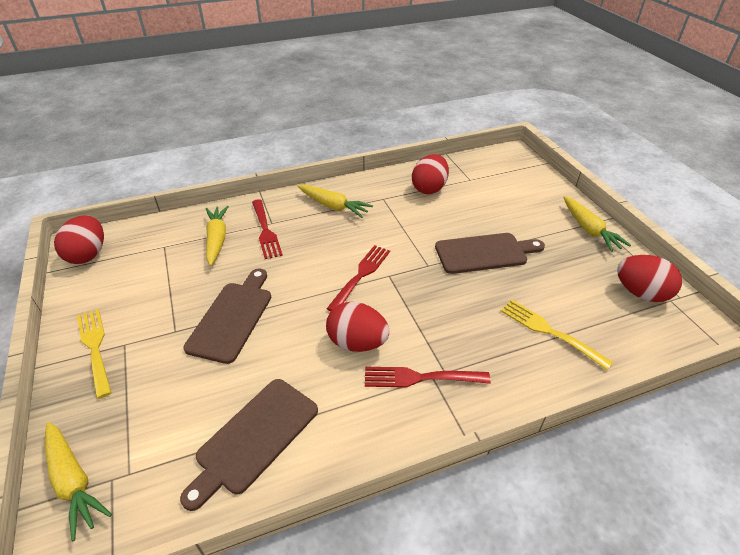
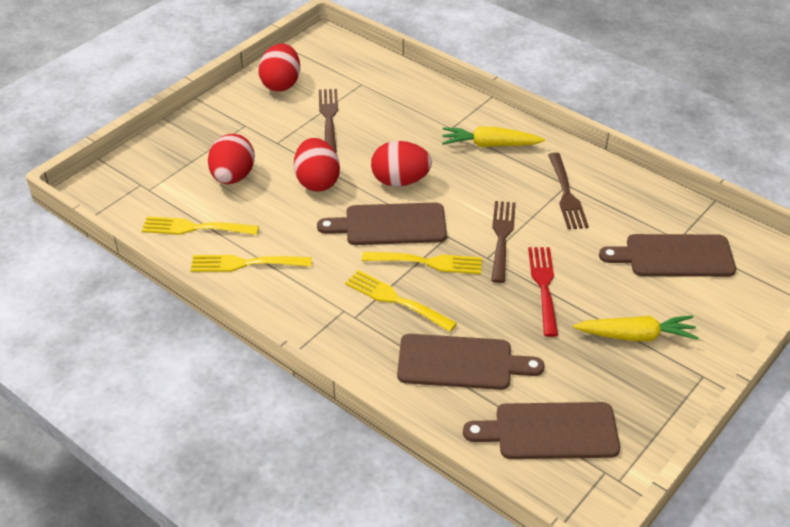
brown cutting board: [180,379,318,511] [183,269,271,364] [435,233,545,274] = 3 -> [317,202,447,245] [397,334,545,390] [463,402,620,459] [599,234,736,277] = 4
brown fork: none = 0 -> [319,89,338,152] [491,201,516,283] [548,153,589,230] = 3
red fork: [252,199,283,259] [327,245,390,311] [365,367,491,388] = 3 -> [528,247,558,337] = 1
yellow carrot: [45,422,112,541] [206,206,229,266] [298,185,373,218] [563,196,631,252] = 4 -> [442,126,545,147] [573,315,699,341] = 2
yellow fork: [77,309,112,399] [501,300,613,370] = 2 -> [141,216,259,235] [190,255,312,272] [345,270,457,332] [362,252,482,274] = 4

